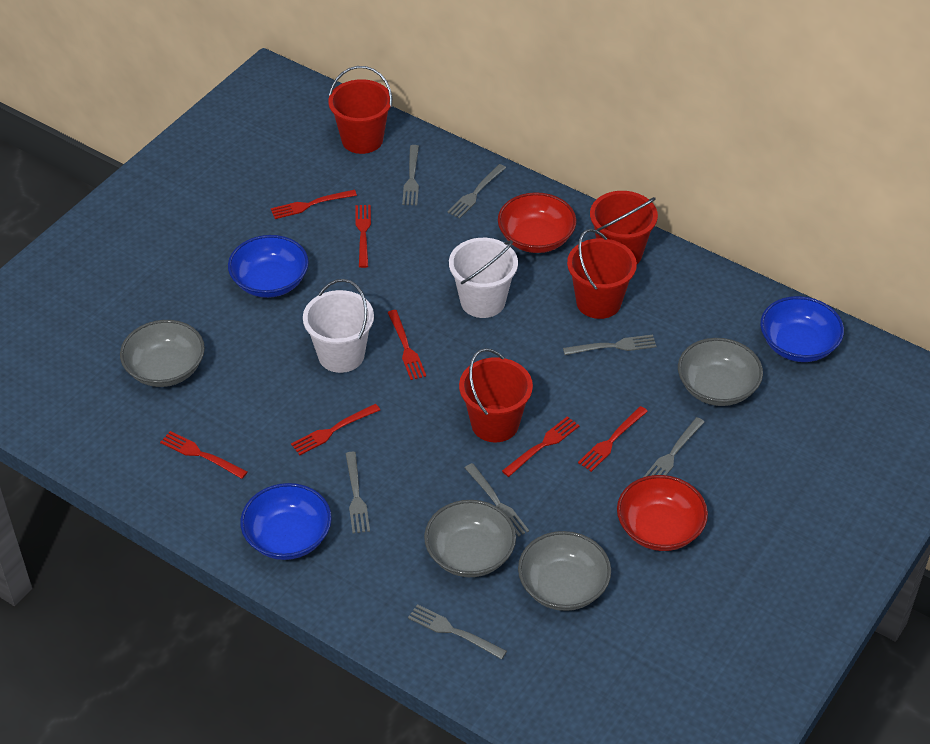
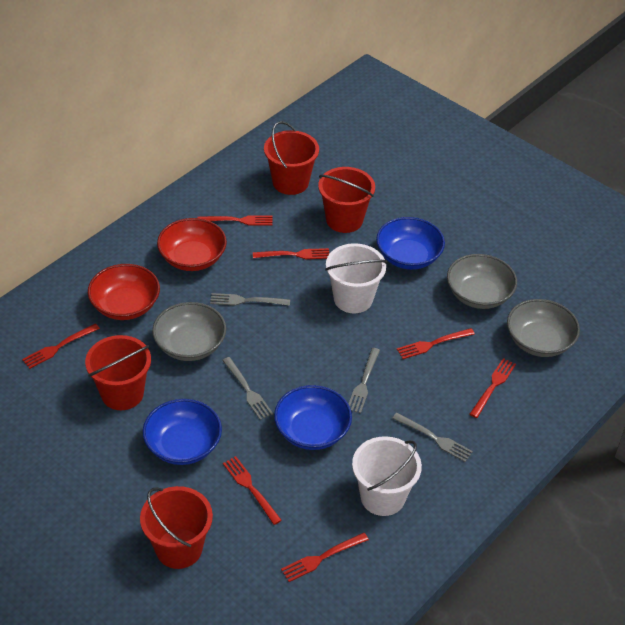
grey bowl: [120,320,205,387] [424,500,516,577] [518,531,611,611] [678,338,763,406] = 4 -> [152,302,226,361] [447,254,517,309] [507,299,580,357] = 3
grey fork: [345,452,370,534] [402,145,419,205] [408,604,507,659] [447,164,506,219] [465,463,529,538] [563,335,657,355] [644,417,704,477] = 7 -> [210,293,290,306] [222,357,273,420] [349,348,380,413] [392,413,473,462] = 4

